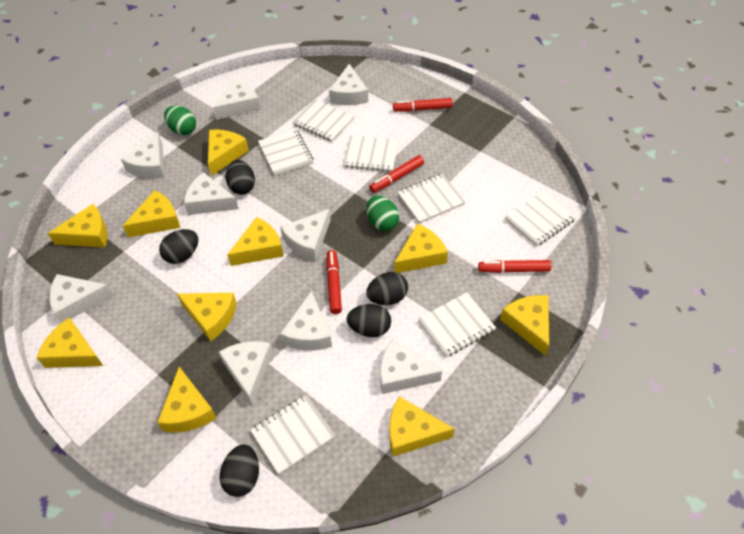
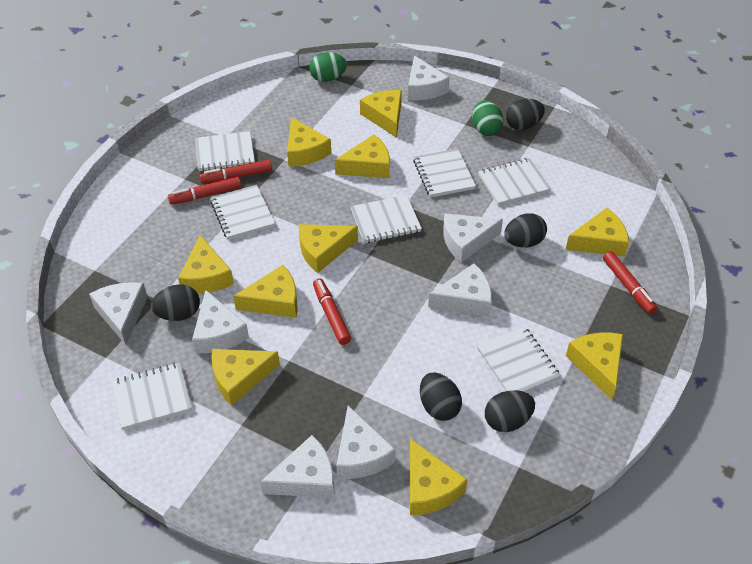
white cheese: [49,274,113,323] [121,132,164,178] [184,172,239,215] [213,79,261,120] [219,341,273,405] [280,209,331,261] [280,291,332,351] [329,64,368,105] [380,339,442,394] = 9 -> [89,282,148,345] [192,290,249,353] [260,435,334,498] [336,406,396,479] [408,55,450,101] [428,263,492,316] [443,213,503,263] = 7

